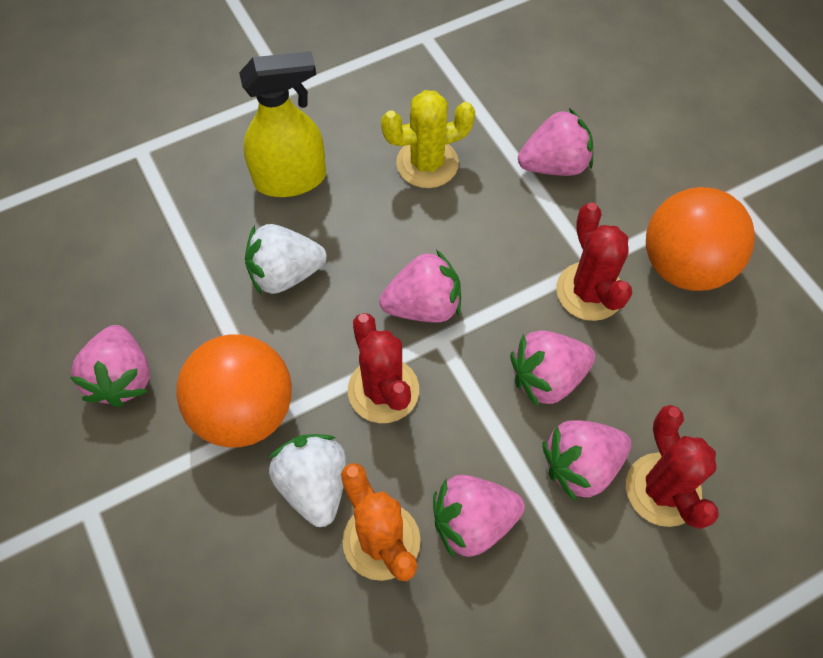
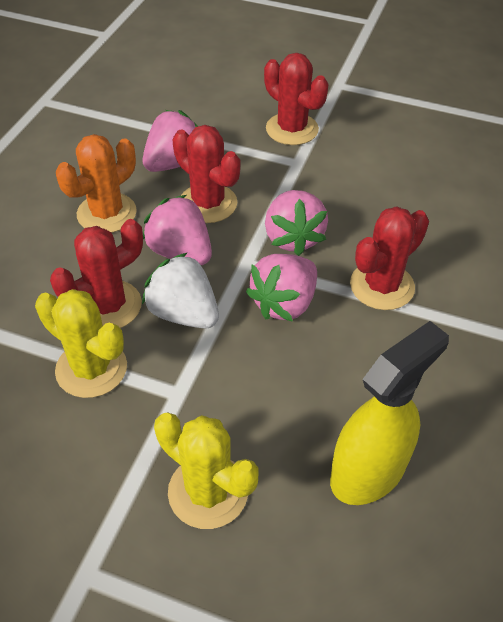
orange ball: [177,334,292,447] [646,187,755,291] = 2 -> none = 0
pink strawberry: [70,325,150,407] [379,250,461,323] [433,475,525,558] [510,331,595,407] [518,108,593,176] [542,420,632,501] = 6 -> [143,110,198,172] [143,195,212,265] [246,254,317,322] [265,190,328,256] = 4
red cactus: [348,313,419,423] [556,202,632,321] [626,405,719,529] = 3 -> [50,219,143,328] [172,125,241,223] [264,53,329,145] [350,206,429,310] = 4
white strawberry: [245,224,327,294] [269,434,346,527] = 2 -> [142,252,219,328] = 1
yellow cactus: [381,90,475,188] = 1 -> [35,289,127,398] [154,413,259,529] = 2

